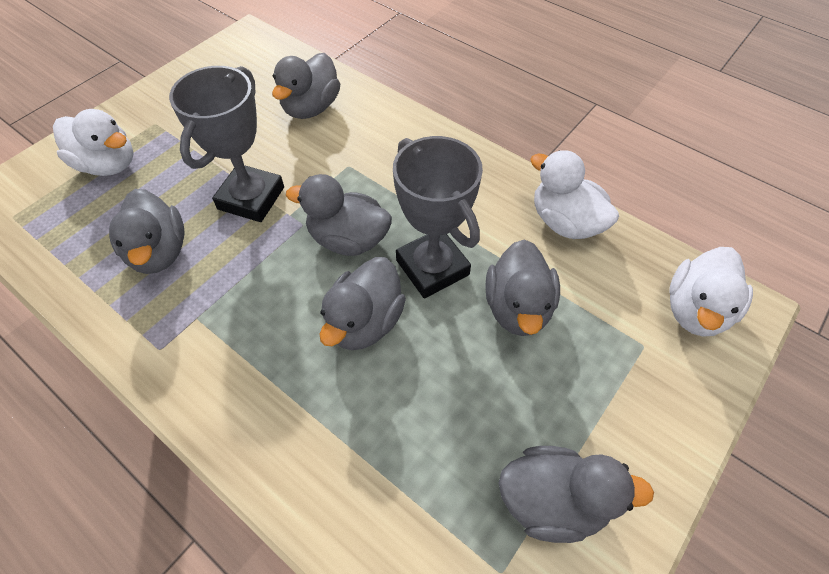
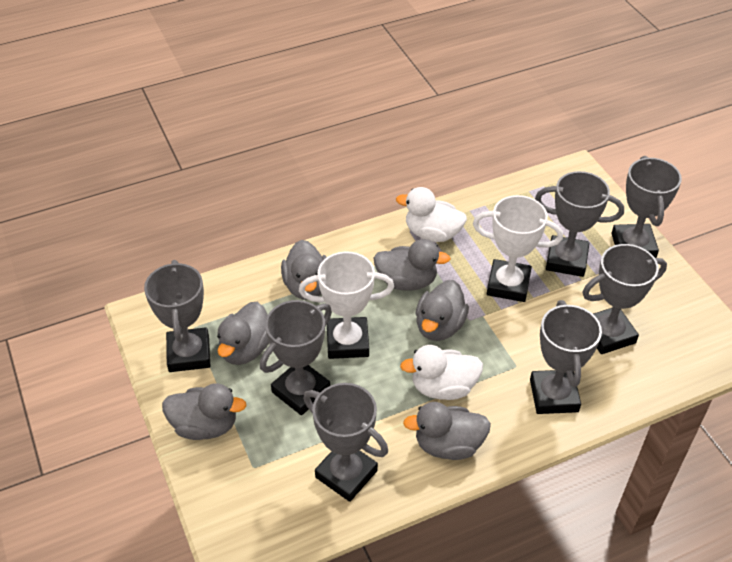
grey trophy: [169,66,284,222] [393,136,483,298] = 2 -> [144,260,210,372] [260,300,332,415] [303,383,388,502] [530,300,602,414] [535,171,624,277] [582,244,667,354] [612,156,682,258] = 7
white duck: [53,109,134,176] [530,150,619,239] [669,247,753,337] = 3 -> [396,187,467,242] [400,345,483,400] = 2
white trophy: none = 0 -> [299,252,394,359] [473,195,563,302] = 2

